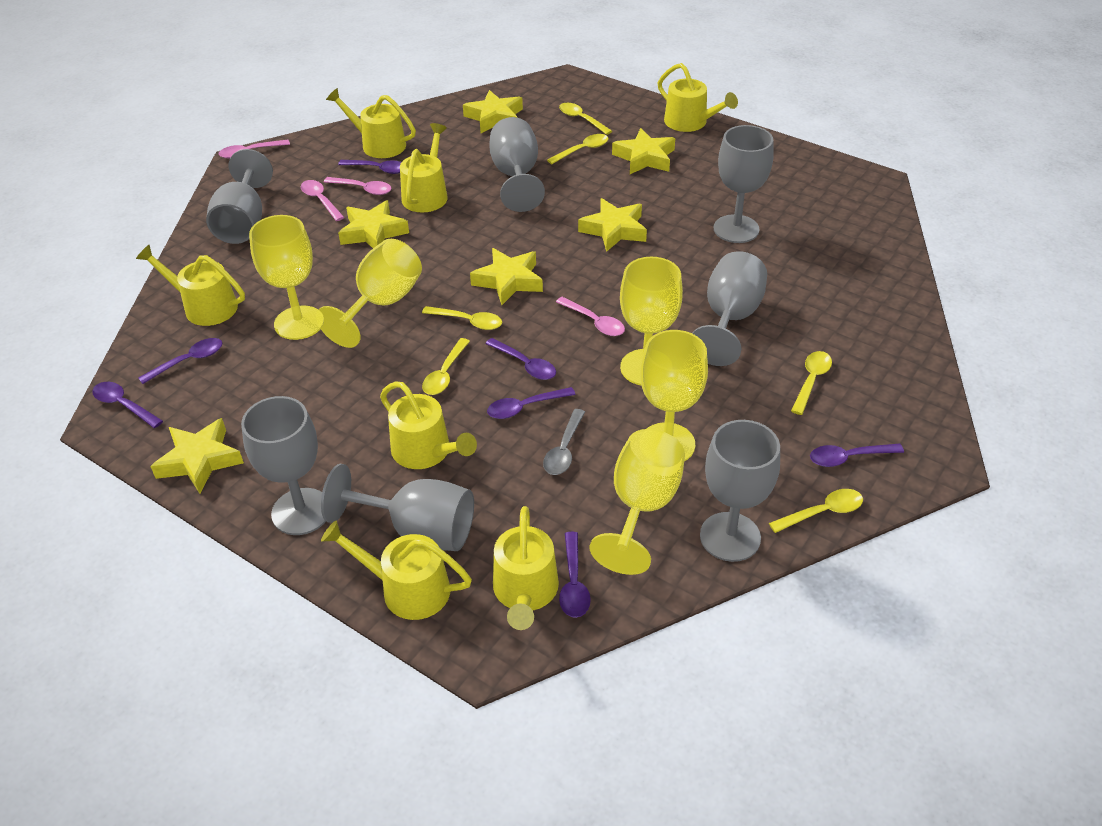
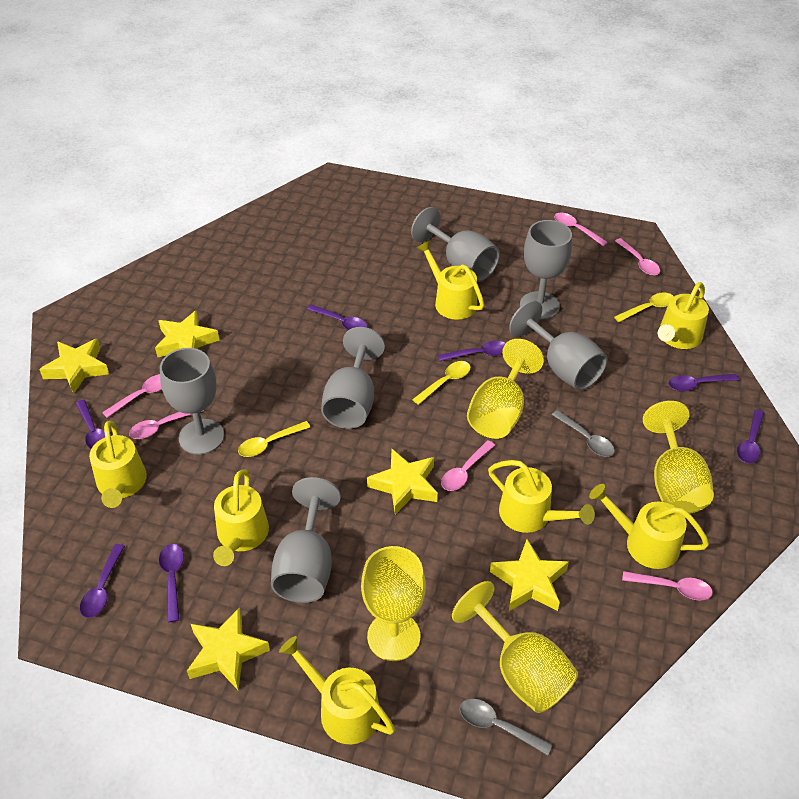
grey goblet: [206,149,273,244] [241,396,326,535] [321,464,474,551] [489,117,545,212] [692,251,767,366] [700,420,780,562] [714,125,774,243] = 7 -> [160,348,224,455] [271,477,341,603] [321,327,385,429] [411,207,500,282] [509,301,608,390] [520,220,572,320] = 6
grey spoon: [543,409,585,475] = 1 -> [460,699,553,756] [552,410,615,457] = 2
pink spoon: [219,140,290,159] [301,180,344,221] [324,177,392,195] [556,297,625,336] = 4 -> [102,374,162,418] [129,410,204,439] [441,440,495,491] [554,212,608,246] [615,238,660,276] [622,571,713,601] = 6
yellow goblet: [249,215,320,340] [316,239,422,348] [590,429,685,575] [620,257,683,385] [640,330,708,462] = 5 -> [361,546,426,661] [452,581,578,713] [467,339,544,439] [643,401,714,514] = 4
yellow spoon: [422,306,502,330] [422,338,470,395] [547,134,608,164] [559,103,612,135] [769,489,863,533] [791,351,832,415] = 6 -> [238,421,310,457] [412,361,471,405] [614,292,674,322] = 3
yellow star: [150,418,244,494] [338,200,409,248] [463,90,523,133] [470,248,543,305] [578,198,647,252] [612,128,675,174] = 6 -> [39,339,109,394] [155,311,219,357] [187,607,270,690] [367,449,438,515] [490,539,569,611] = 5

